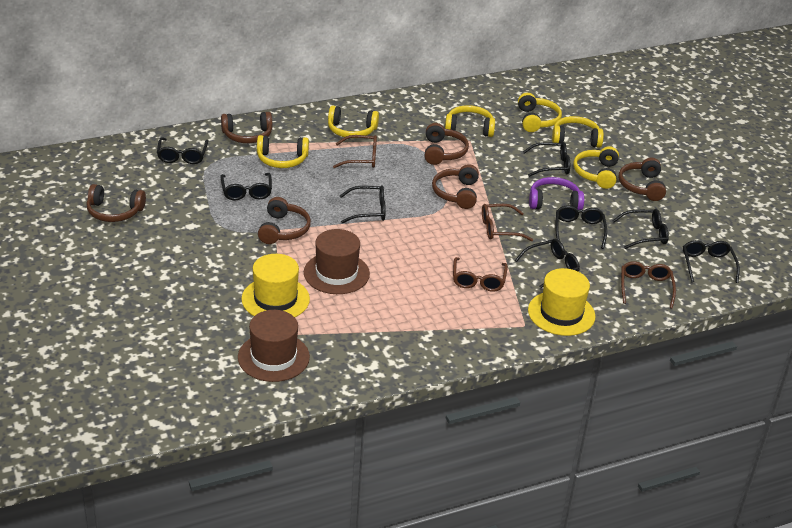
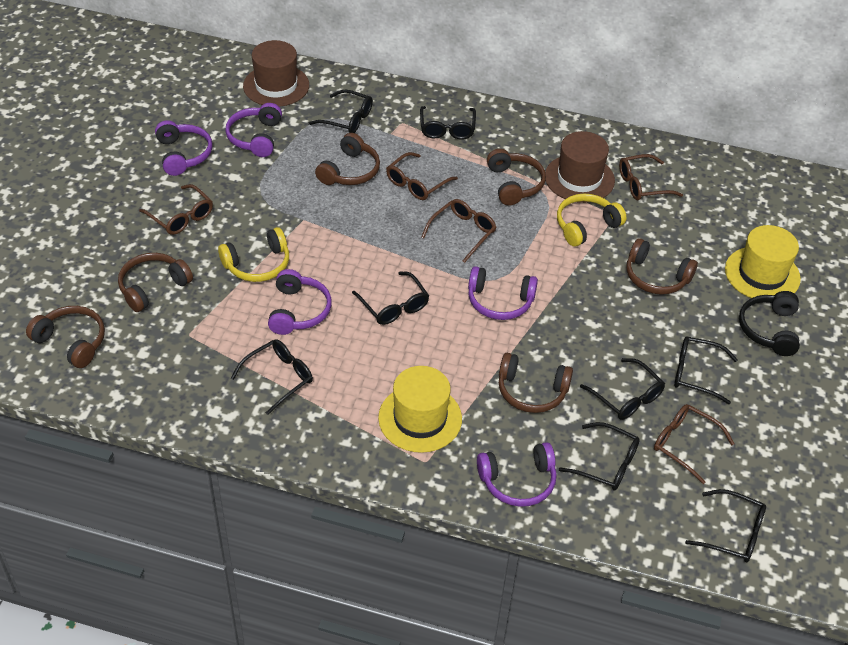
black headphones: none = 0 -> [739,291,800,356] = 1
brown glasses: [333,135,377,168] [453,257,508,292] [482,204,533,241] [621,261,676,309] = 4 -> [139,184,213,235] [386,152,458,200] [421,199,496,263] [619,154,683,200] [654,404,735,484] = 5
purple headphones: [529,177,584,210] = 1 -> [155,120,212,176] [225,103,282,157] [268,269,332,335] [468,266,538,320] [477,442,557,507] = 5
yellow headphones: [257,135,309,168] [328,106,379,137] [445,105,495,137] [518,93,562,132] [552,116,604,148] [573,146,619,189] = 6 -> [218,227,289,282] [557,194,627,247] = 2

